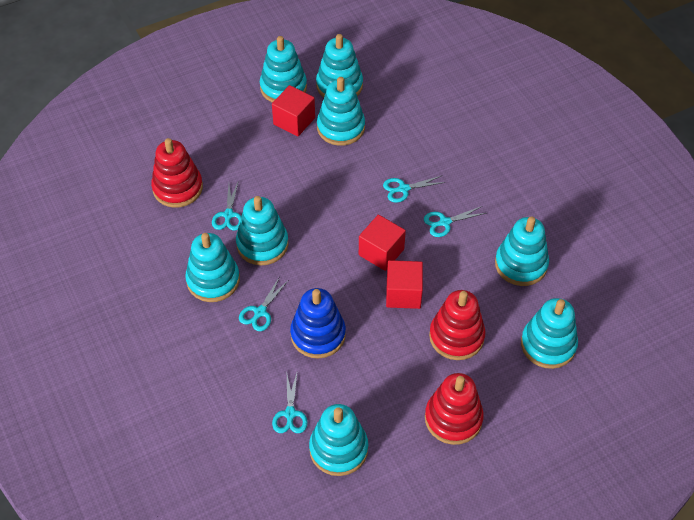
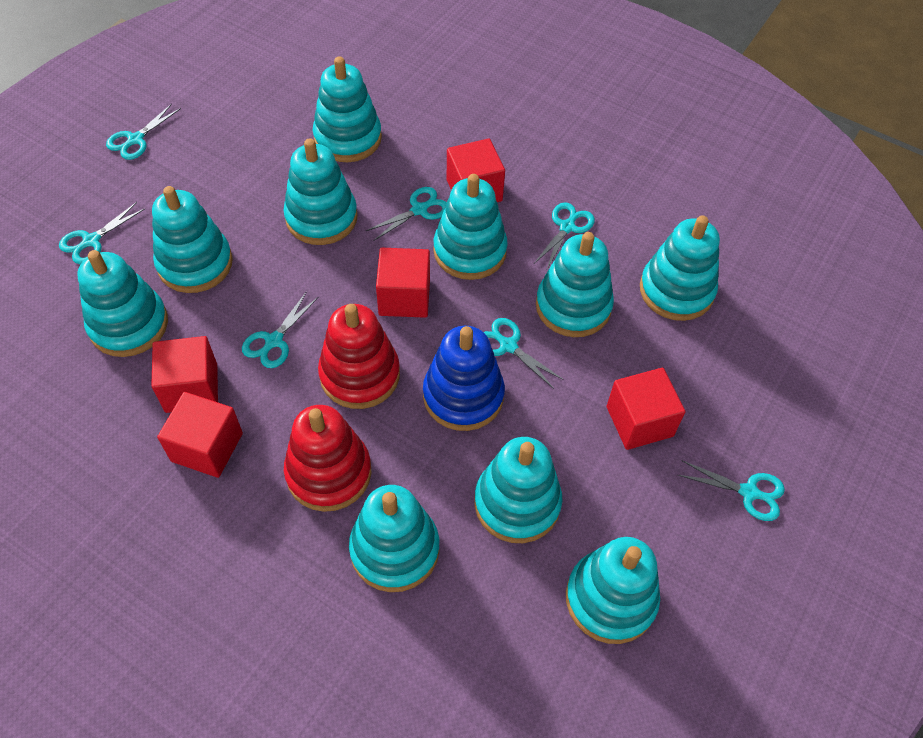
red cube: [272,85,315,137] [359,215,406,271] [386,260,423,309] = 3 -> [151,336,218,413] [157,392,243,478] [376,248,430,318] [447,138,505,202] [607,368,685,450] = 5
red stacking toy: [151,138,203,208] [425,373,484,445] [429,290,485,360] = 3 -> [284,405,371,512] [318,304,400,409] = 2
turquoise scissors: [212,183,241,231] [239,276,288,331] [272,373,308,433] [383,176,446,203] [424,206,486,237] = 5 -> [59,202,145,264] [106,104,181,160] [242,292,318,368] [366,187,447,241] [484,318,564,389] [534,202,595,271] [678,461,785,521] = 7
turquoise stacking toy: [185,233,240,302] [236,196,289,266] [260,36,307,103] [309,404,368,476] [316,34,363,98] [317,77,365,146] [495,216,549,286] [521,298,578,369] = 8 -> [77,250,168,357] [152,186,233,293] [283,138,358,245] [313,56,382,162] [349,485,439,592] [433,174,508,280] [474,437,562,543] [536,232,614,337] [566,537,660,644] [640,215,720,321] = 10

